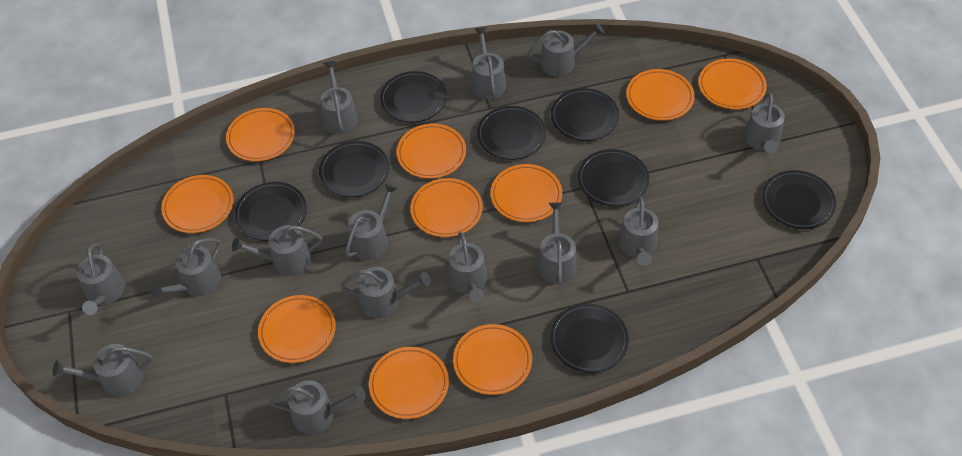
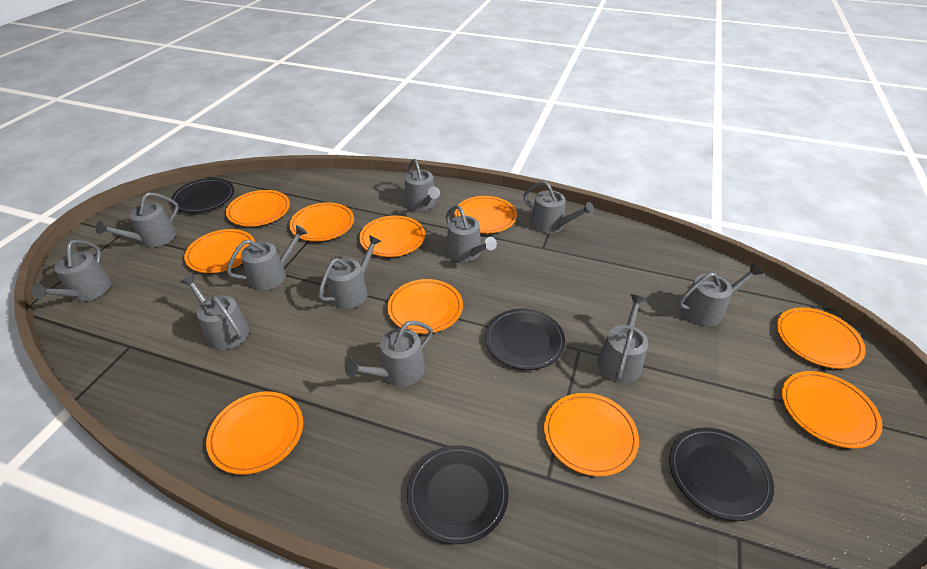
black plate: [234,182,307,241] [319,141,389,197] [380,71,447,122] [477,106,546,160] [550,304,629,373] [551,88,619,141] [578,149,649,206] [762,170,836,229] = 8 -> [171,178,234,213] [407,445,509,544] [485,309,565,370] [669,428,774,521] = 4
grey watering can: [53,344,153,397] [77,243,125,315] [150,238,221,299] [232,225,323,276] [270,380,366,434] [320,61,358,134] [340,267,431,318] [345,183,398,260] [448,232,487,302] [472,27,506,99] [528,23,604,76] [538,202,577,285] [619,196,658,266] [744,93,785,154] = 14 -> [31,240,111,302] [96,192,179,248] [180,274,249,350] [227,225,307,291] [318,235,381,309] [345,321,433,387] [405,159,440,211] [446,205,497,262] [523,181,594,234] [598,294,648,383] [678,263,763,326] = 11

